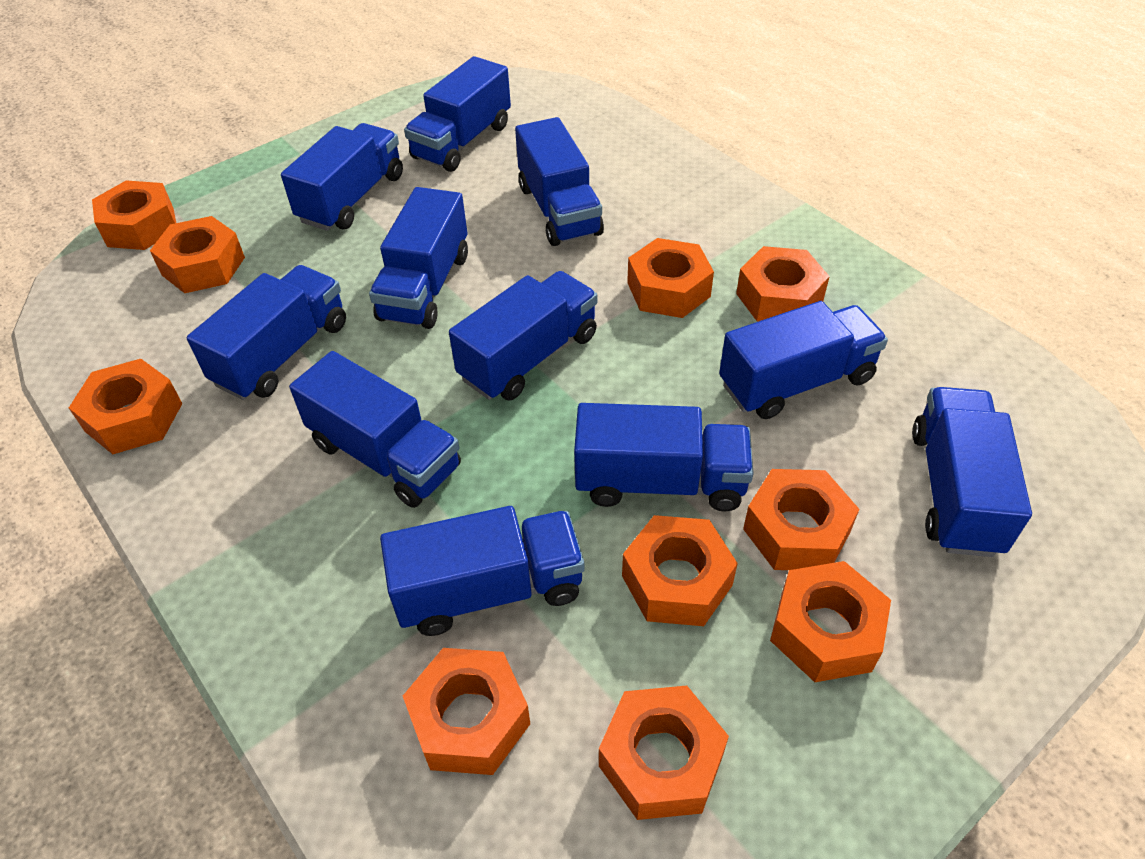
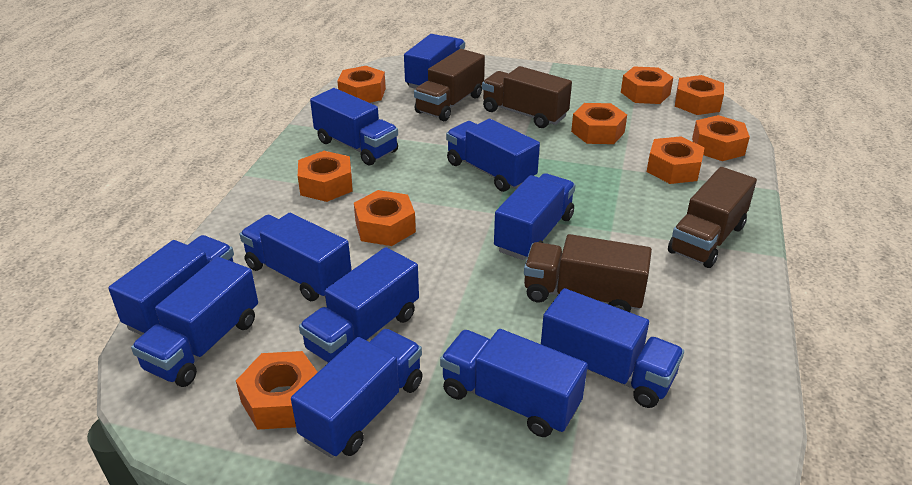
brown truck: none = 0 -> [414,49,485,121] [482,66,572,128] [524,234,652,312] [668,167,757,268] = 4
orange nut: [69,359,182,454] [92,180,176,250] [150,216,245,293] [403,648,530,775] [599,686,729,820] [622,515,738,626] [627,238,714,318] [736,246,830,321] [743,469,859,570] [770,561,891,682] = 10 -> [236,351,318,430] [298,151,353,202] [337,66,386,103] [354,190,416,246] [571,103,627,144] [621,67,673,104] [647,136,705,184] [675,75,724,115] [692,115,750,161] = 9

